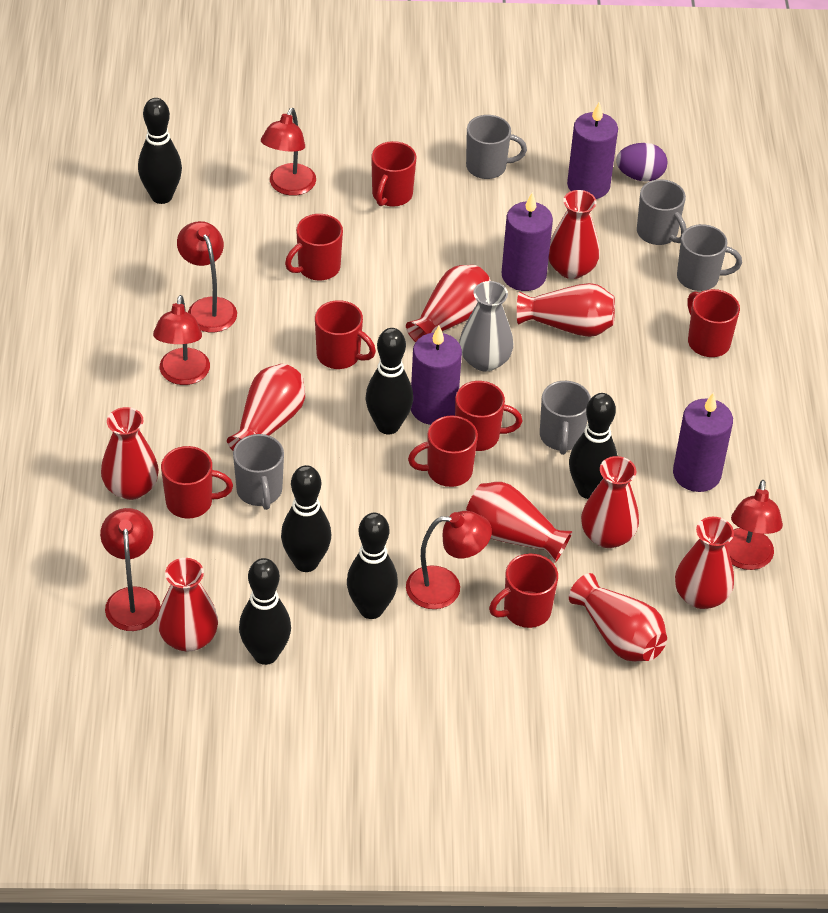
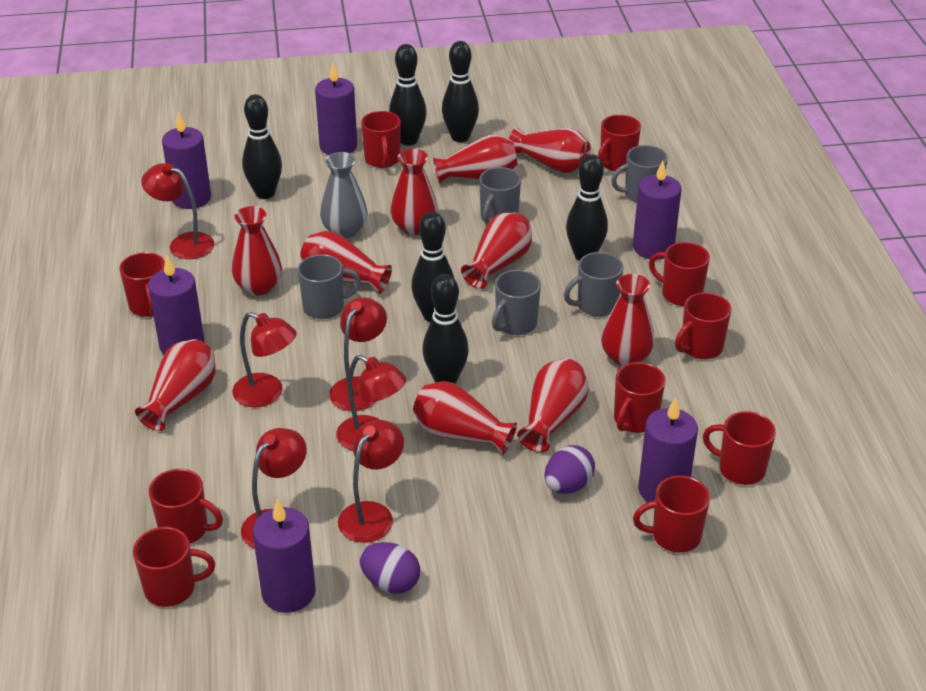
purple candle: [411,326,462,425] [502,192,553,291] [567,102,618,199] [673,392,733,492] = 4 -> [148,256,205,354] [162,112,211,209] [253,500,316,613] [315,63,357,155] [633,161,681,260] [638,398,698,502] = 6
purple egg: [616,143,667,182] = 1 -> [359,542,420,594] [544,445,595,494] = 2
red mug: [161,446,233,518] [285,214,343,281] [315,300,376,369] [371,141,417,207] [408,416,478,487] [455,381,522,451] [489,553,558,628] [687,289,740,357] = 8 -> [119,252,165,317] [133,527,215,607] [149,469,223,544] [361,111,401,168] [598,115,641,172] [614,362,665,433] [633,476,710,553] [649,242,710,306] [675,292,731,359] [703,411,776,485] = 10

